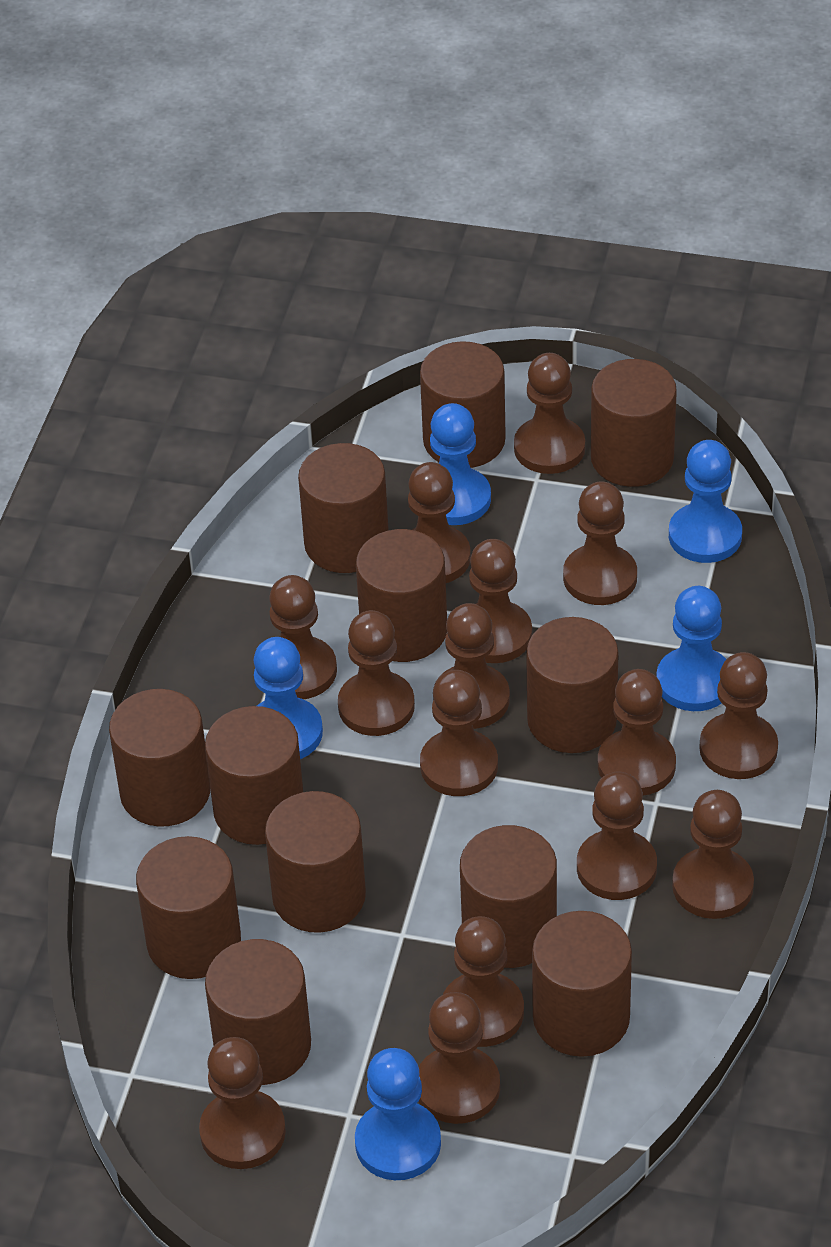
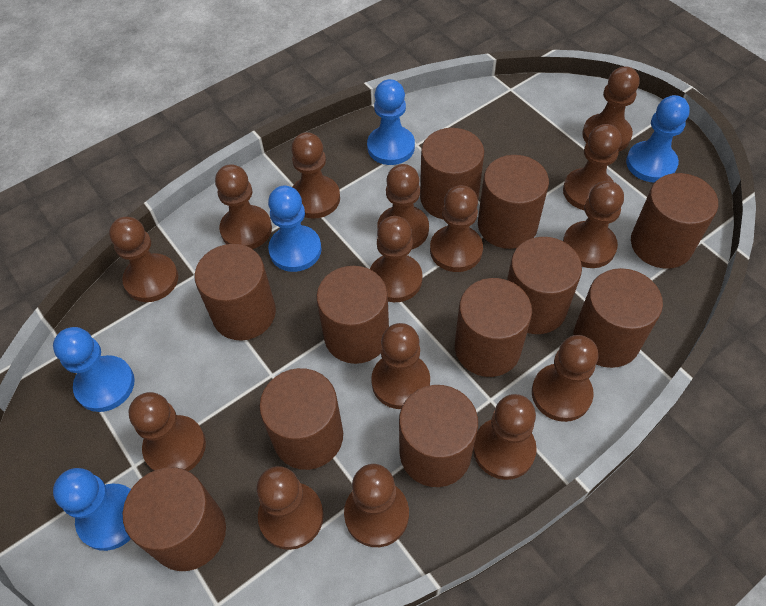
brown cylinder: [109,689,210,827] [136,836,241,979] [205,706,303,845] [205,939,311,1085] [265,791,366,933] [298,443,389,573] [356,529,447,662] [420,341,506,468] [460,825,557,968] [526,617,618,753] [532,911,632,1057] [591,359,677,487] = 12 -> [123,467,226,571] [195,244,276,340] [259,368,343,470] [316,266,389,364] [399,385,478,487] [420,128,484,220] [455,278,532,377] [478,155,549,249] [507,237,582,334] [574,268,663,368] [631,173,718,269] = 11

